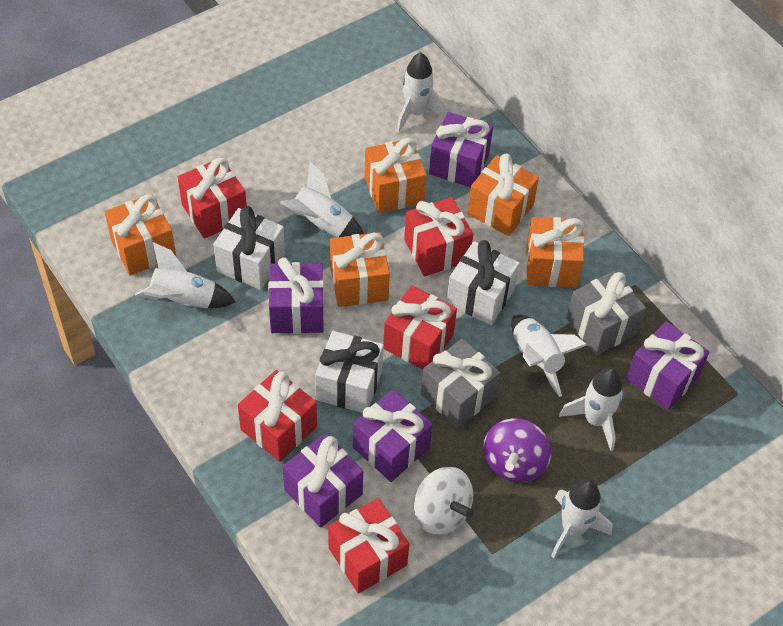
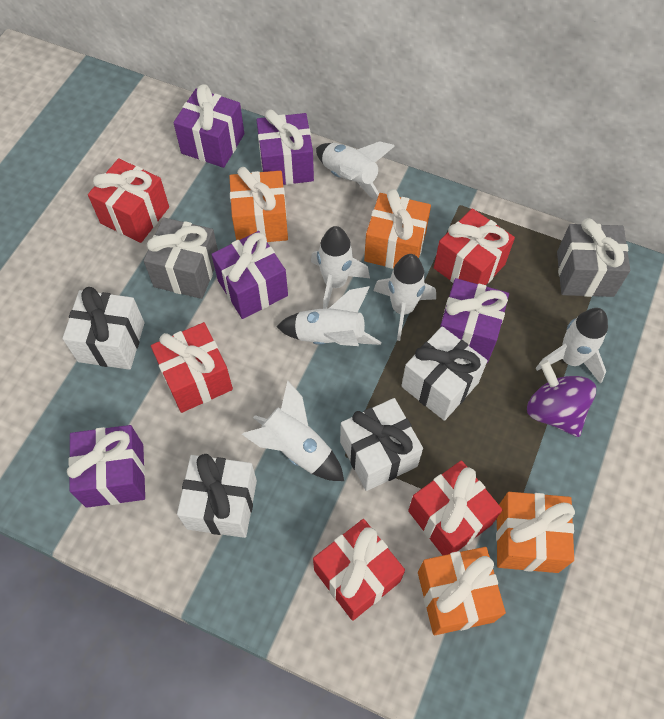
orange gift: [105,194,176,275] [330,232,390,307] [364,138,427,213] [467,154,539,236] [526,217,584,288] = 5 -> [229,167,288,242] [364,189,431,269] [418,547,506,635] [496,492,575,573] = 4
white gift: [213,206,285,290] [315,331,384,413] [446,240,520,325] = 3 -> [63,287,145,370] [177,454,257,538] [340,398,423,491] [401,326,488,421] = 4
white spinning top: [414,467,473,535] = 1 -> none = 0

